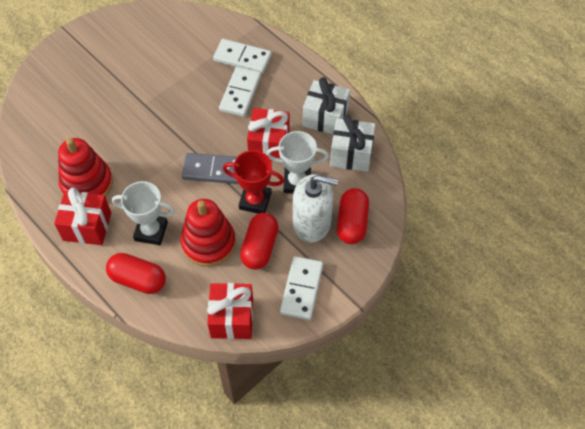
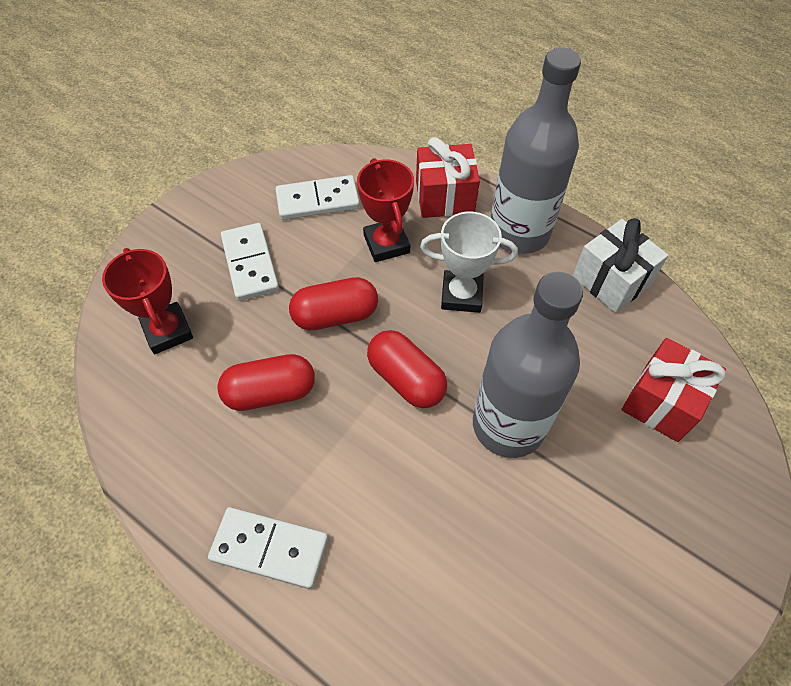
grey bottle: none = 0 -> [473,272,583,458] [491,47,581,254] = 2
grey domino: [182,153,239,184] = 1 -> none = 0
red gift: [54,188,111,245] [207,283,253,339] [247,108,290,161] = 3 -> [416,137,480,218] [621,338,726,442] = 2
red stacking toy: [58,138,113,197] [181,199,236,267] = 2 -> none = 0
red trophy: [223,150,284,214] = 1 -> [102,248,193,354] [357,158,414,262] = 2
white gift: [303,77,350,134] [330,115,375,172] = 2 -> [573,218,669,313] = 1
white soap dispenser: [293,174,338,242] = 1 -> none = 0
white trophy: [112,181,175,245] [266,131,329,193] = 2 -> [420,212,518,313] = 1

